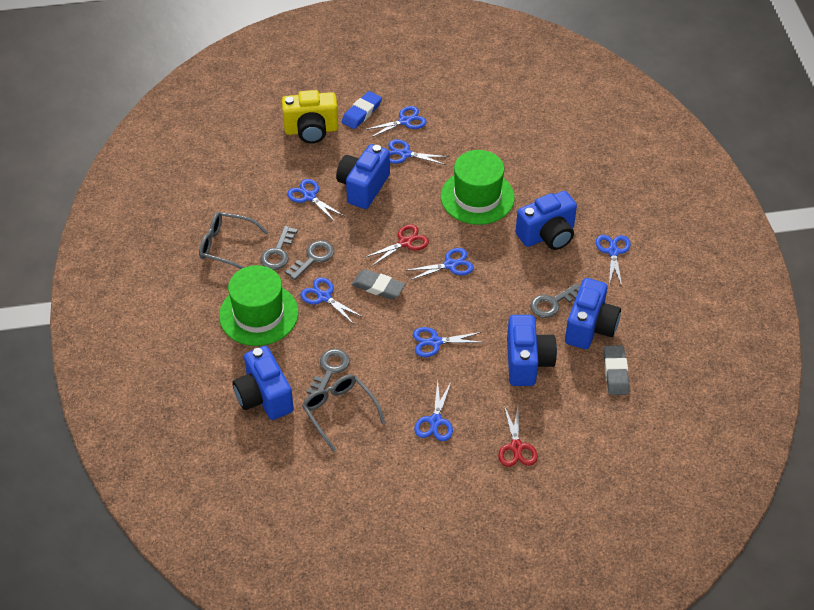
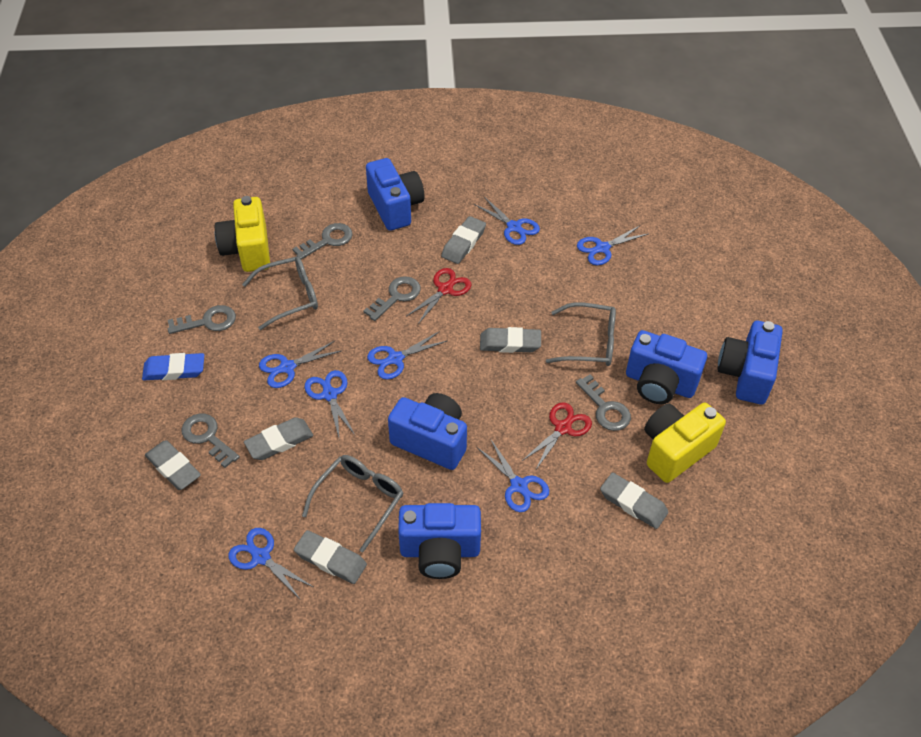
blue scissors: [287,179,344,222] [300,277,363,324] [364,106,427,138] [388,139,449,165] [404,248,474,281] [413,327,485,357] [414,381,453,441] [596,235,631,286] = 8 -> [228,528,313,599] [259,341,341,388] [304,370,355,437] [367,331,447,380] [474,197,540,245] [477,438,549,512] [577,226,648,265] = 7
green hat: [219,265,298,346] [440,150,515,225] = 2 -> none = 0
grey eraser: [352,269,405,300] [604,345,629,395] = 2 -> [145,440,201,490] [244,417,313,460] [294,530,367,584] [441,216,486,264] [480,327,541,353] [600,473,668,529] = 6
grey glasses: [199,212,269,269] [302,374,385,452] = 2 -> [242,256,318,330] [302,455,403,552] [546,302,616,366] = 3
grey key: [260,226,297,270] [285,240,334,280] [307,349,350,394] [530,283,580,318] = 4 -> [168,305,236,334] [182,414,240,468] [292,223,353,259] [363,276,421,321] [576,375,631,431] = 5
yellow camera: [282,90,338,144] = 1 -> [215,196,270,272] [644,403,726,483] = 2

